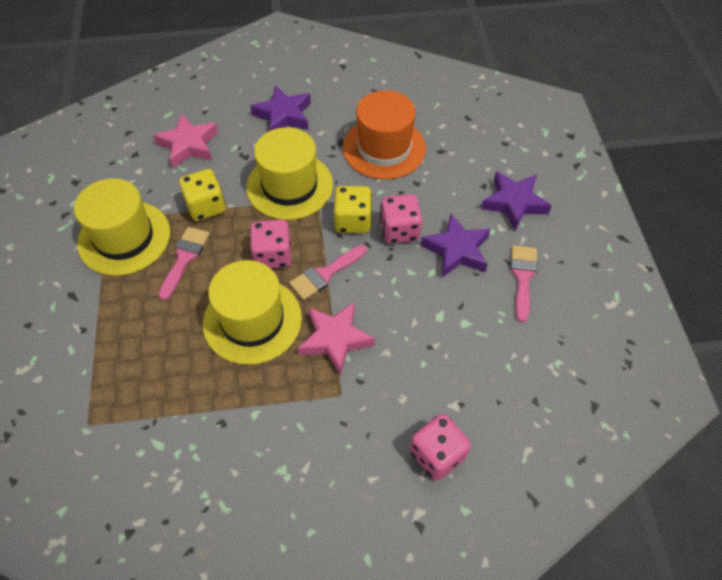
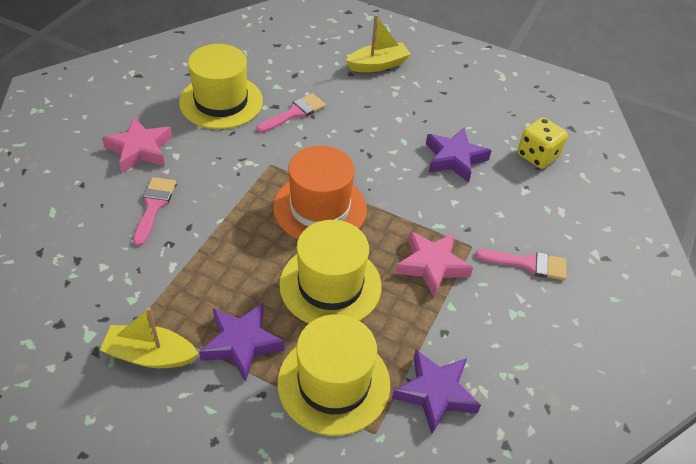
pink dice: [249,219,292,269] [380,194,422,244] [410,414,471,480] = 3 -> none = 0
yellow boat: none = 0 -> [100,307,198,368] [346,14,411,72] = 2
yellow dice: [179,169,226,221] [334,186,372,233] = 2 -> [518,118,568,169] = 1

